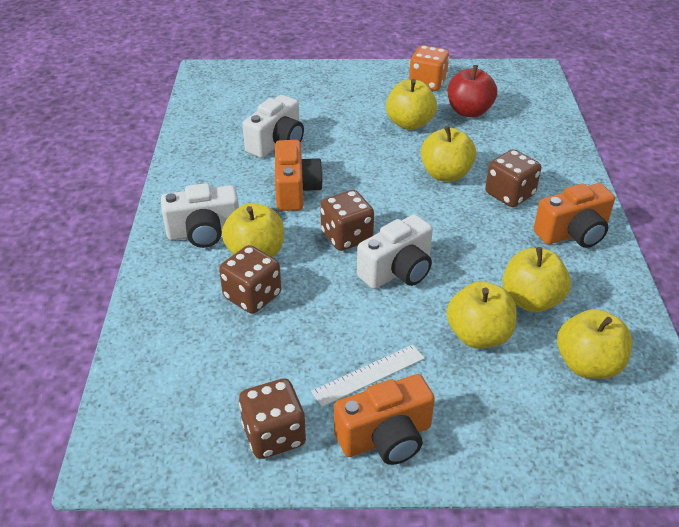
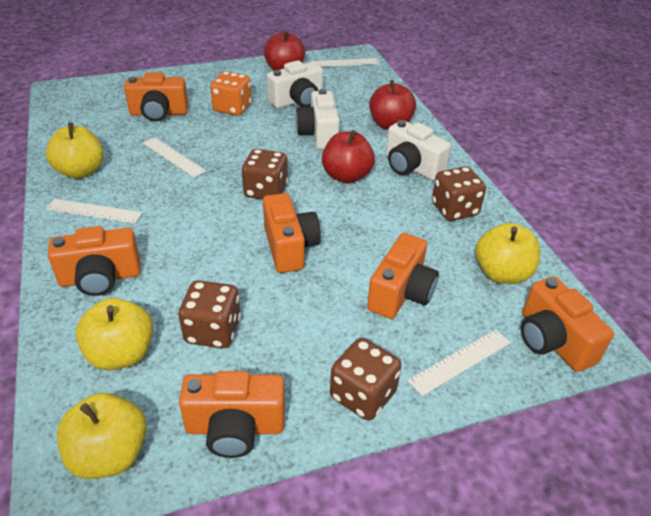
orange camera: [275,140,323,211] [334,374,435,465] [534,183,615,248] = 3 -> [48,226,140,296] [124,72,188,121] [179,371,285,458] [263,193,321,273] [367,233,439,319] [521,276,614,372] = 6
red apple: [448,65,497,118] = 1 -> [264,30,305,71] [322,130,375,183] [369,80,416,130] = 3
white ruler: [311,345,425,407] = 1 -> [46,199,142,224] [143,137,206,178] [311,58,379,67] [408,329,510,396] = 4
yellow apple: [222,203,284,257] [386,79,437,130] [421,126,476,182] [447,281,517,348] [502,247,571,312] [557,309,632,379] = 6 -> [46,122,103,179] [57,393,147,479] [76,298,153,370] [476,223,541,284] = 4

